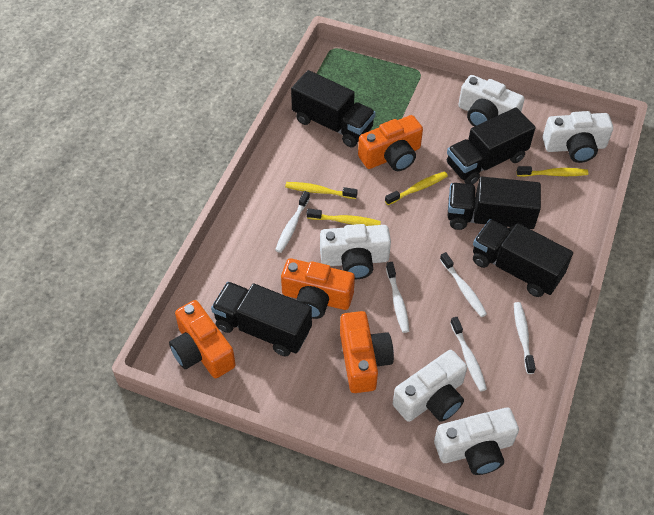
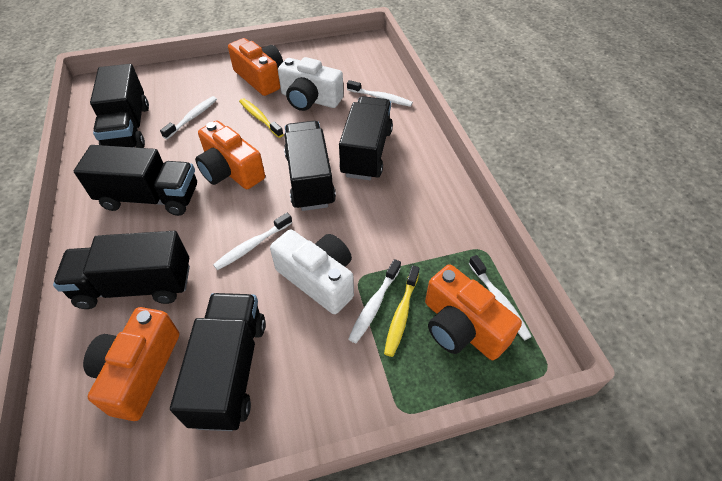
black truck: [211,282,312,357] [291,70,376,147] [447,107,535,185] [448,177,541,231] [473,219,573,297] = 5 -> [53,231,190,309] [74,145,197,216] [90,64,149,148] [170,293,266,431] [284,121,336,211] [339,96,393,180] = 6
white camera: [320,224,391,279] [393,350,467,422] [434,408,519,475] [458,75,525,127] [543,111,613,163] = 5 -> [270,229,354,314] [278,57,344,111] = 2
yellow toothbrush: [285,182,358,199] [307,208,381,226] [385,171,448,205] [517,166,588,177] = 4 -> [239,98,284,138] [384,265,420,357] = 2

